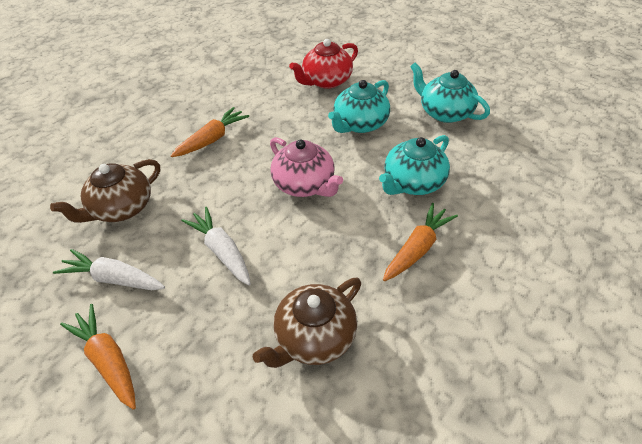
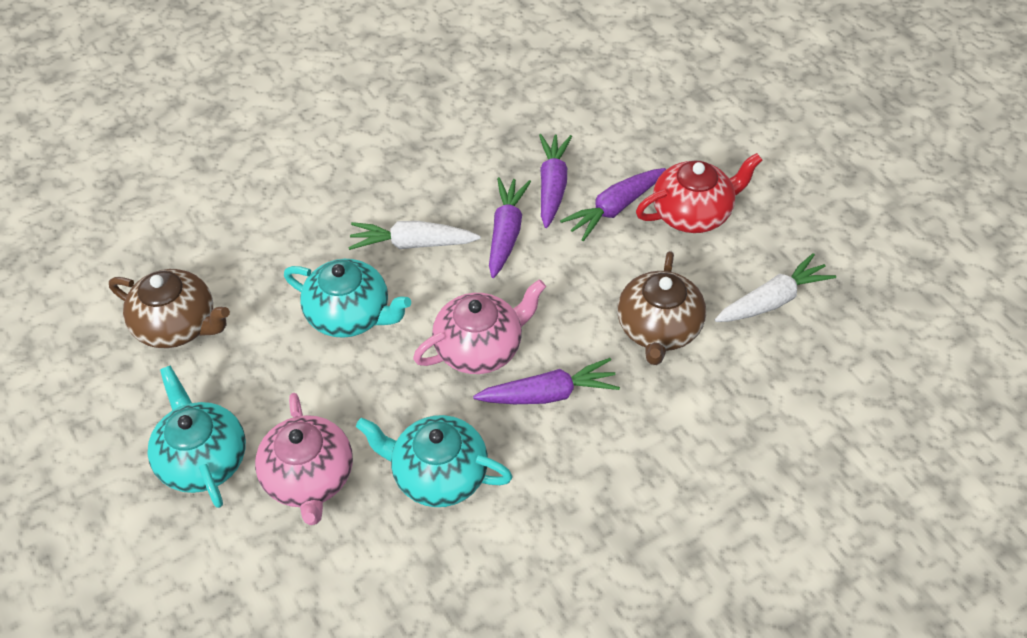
orange carrot: [60,304,136,410] [171,107,249,157] [383,203,458,281] = 3 -> none = 0
pink teapot: [270,137,343,197] = 1 -> [255,393,353,525] [413,279,546,374] = 2
purple carrot: none = 0 -> [473,358,620,404] [489,177,531,278] [539,134,572,228] [560,168,666,241] = 4

